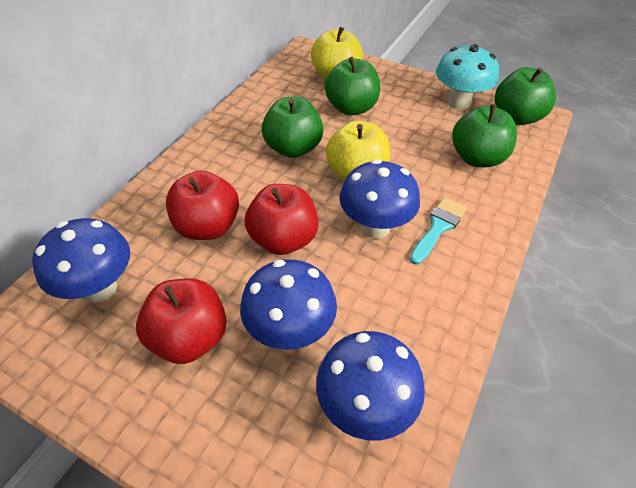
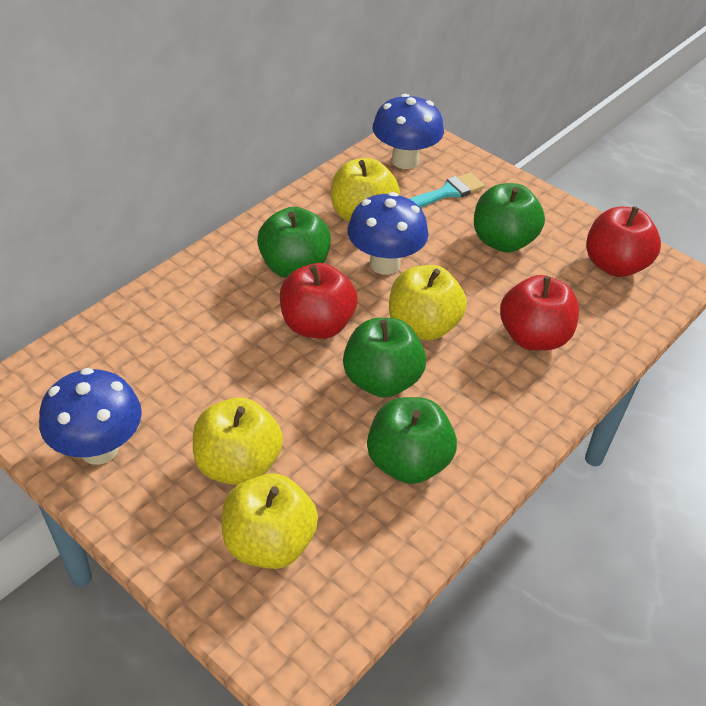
blue mushroom: [32,218,130,303] [240,259,337,350] [316,331,425,441] [339,159,420,239] = 4 -> [39,368,142,465] [347,192,429,275] [372,94,444,169] = 3
turquoise mushroom: [436,44,499,110] = 1 -> none = 0
yellow apple: [311,27,363,80] [326,120,390,181] = 2 -> [193,397,283,485] [222,473,318,569] [331,158,400,222] [389,265,467,340] = 4

